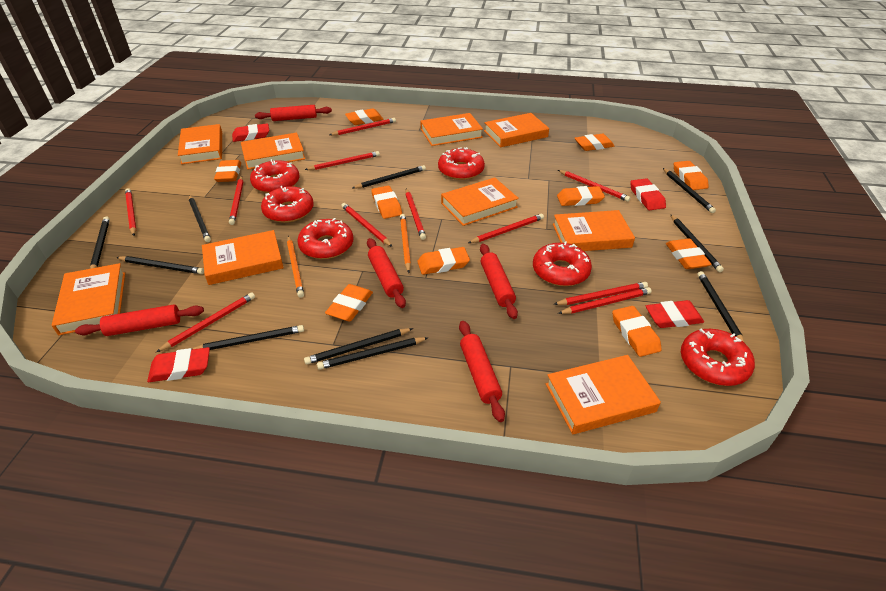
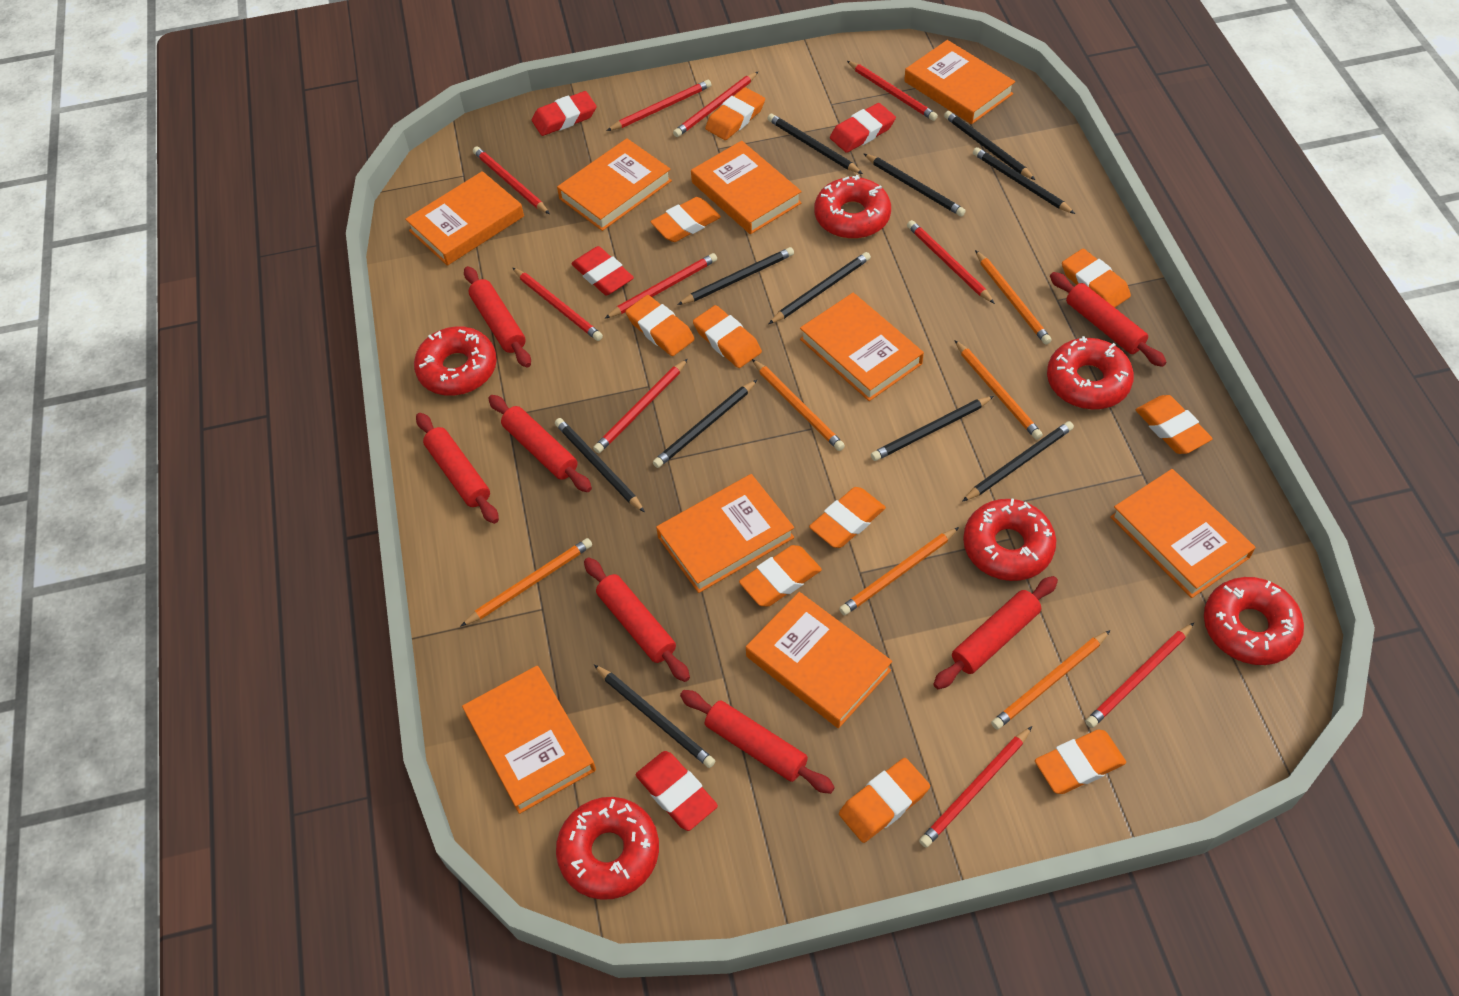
black pencil: [90,217,110,269] [116,256,204,274] [189,195,211,242] [191,325,304,350] [304,328,413,365] [317,337,428,370] [352,165,426,189] [663,168,716,213] [670,214,724,272] [697,271,745,343] = 10 -> [555,418,645,512] [594,665,715,768] [653,380,757,468] [677,247,794,305] [767,114,863,174] [769,252,871,324] [863,153,966,216] [871,396,994,461] [944,111,1035,180] [962,421,1074,502] [973,147,1075,214] = 11
orange pencil: [287,236,304,298] [400,214,411,273] = 2 -> [460,538,592,627] [752,359,845,451] [839,527,959,616] [954,340,1043,440] [975,250,1052,345] [991,630,1110,730] = 6
red pencil: [125,188,136,236] [156,292,255,352] [229,176,243,225] [305,151,380,170] [330,118,396,135] [341,203,392,247] [405,189,426,240] [468,214,544,243] [553,282,648,305] [558,170,631,202] [558,287,652,314] = 11 -> [473,146,550,214] [513,268,603,341] [593,359,688,453] [605,253,717,318] [606,80,712,131] [673,71,759,137] [847,61,938,121] [907,220,995,304] [919,726,1032,848] [1085,623,1194,728] = 10
red rolling pin: [75,305,204,336] [255,105,332,121] [367,238,406,308] [459,321,505,422] [480,244,518,319] = 5 -> [416,413,499,524] [464,266,531,368] [488,395,592,492] [584,557,690,682] [680,690,835,794] [933,576,1058,689] [1050,272,1167,367] = 7

